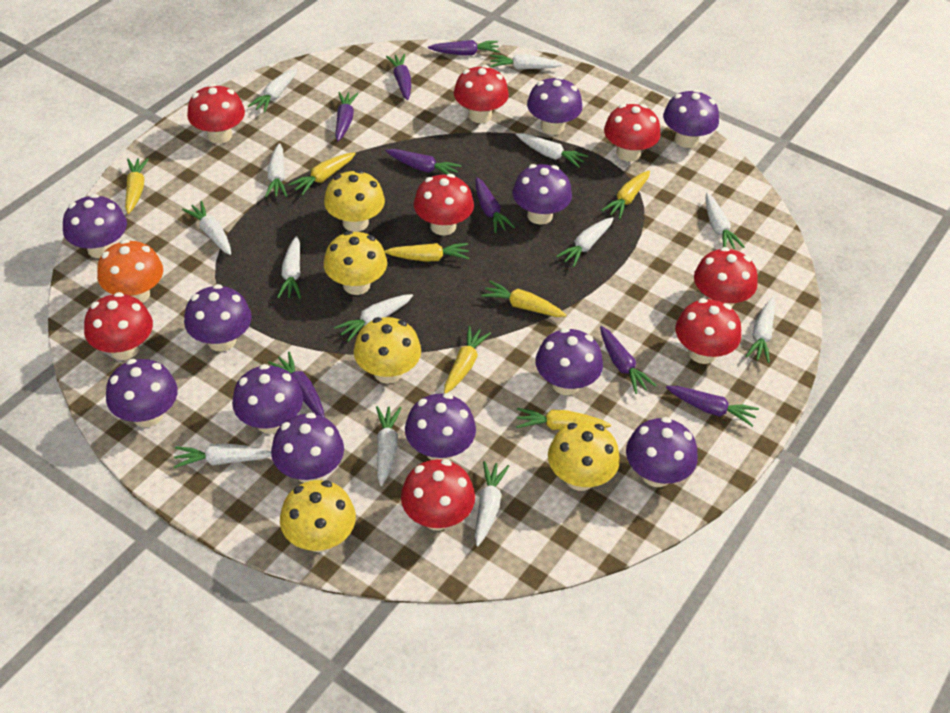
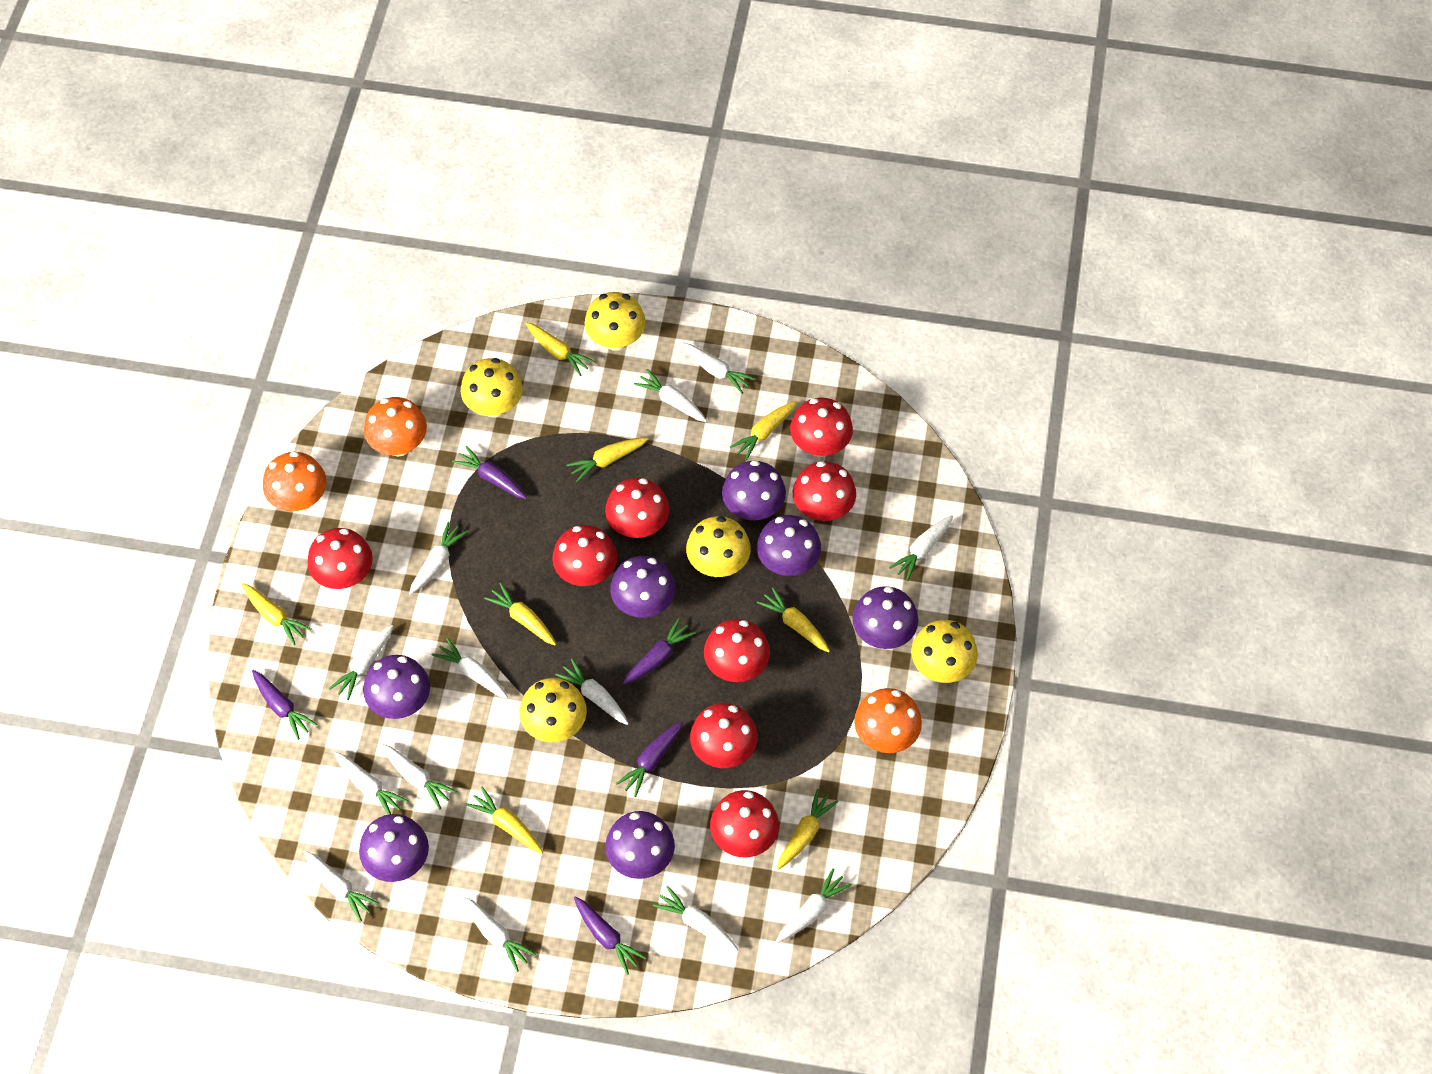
orange mushroom: [97,239,163,303] = 1 -> [263,451,327,512] [364,397,427,456] [854,688,922,753] = 3
purple carrot: [268,352,325,418] [335,92,358,141] [386,54,411,100] [386,149,462,175] [428,40,500,55] [475,177,515,233] [600,326,657,394] [666,386,759,427] = 8 -> [252,670,317,740] [452,446,527,499] [574,896,647,975] [616,721,683,797] [623,618,696,684] = 5
purple mushroom: [63,194,127,258] [106,359,178,427] [184,284,252,352] [232,364,303,434] [271,413,344,483] [405,393,476,460] [513,164,572,225] [527,76,582,135] [536,328,603,395] [626,417,698,487] [663,89,719,148] = 11 -> [359,814,429,882] [363,655,430,719] [605,811,675,879] [610,556,675,618] [722,460,786,520] [757,515,821,576] [852,586,918,649] = 7
yellow carrot: [125,158,149,214] [288,152,356,195] [384,243,469,262] [444,326,491,394] [481,281,566,317] [516,408,611,430] [601,170,650,219] = 7 -> [242,583,312,645] [465,787,543,854] [484,583,556,646] [526,322,595,376] [566,437,648,482] [730,401,797,461] [757,587,830,652] [777,789,839,870] = 8

